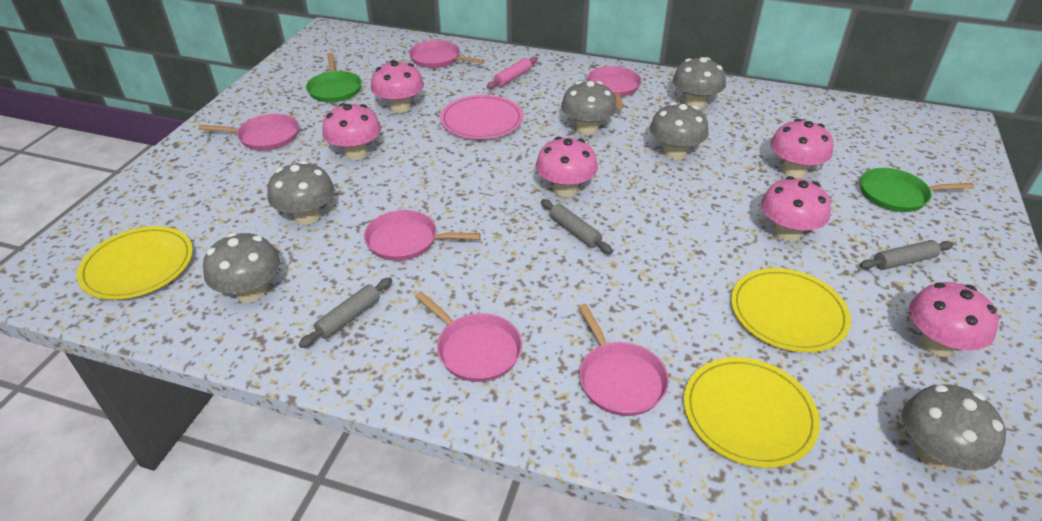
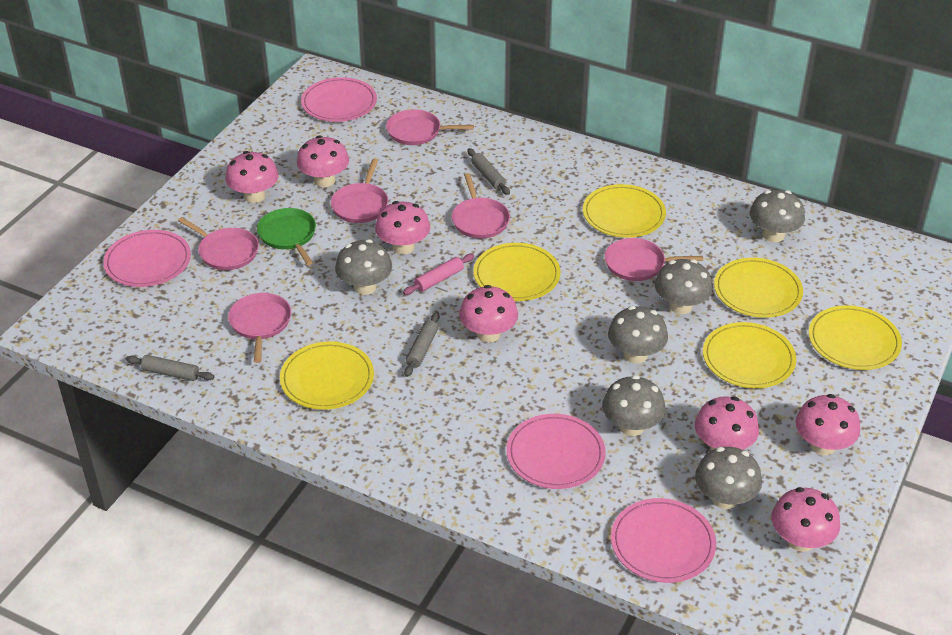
green pan: [306,53,362,102] [860,168,975,212] = 2 -> [257,208,316,265] = 1
pink mushroom: [322,103,381,160] [371,60,424,113] [536,136,598,197] [761,176,831,242] [770,119,833,178] [909,282,999,357] = 6 -> [225,151,279,203] [297,135,349,187] [375,201,430,255] [459,285,518,343] [695,396,759,450] [771,487,840,552] [795,394,860,455] = 7
pink plate: [440,95,523,139] = 1 -> [103,230,191,287] [301,77,377,122] [506,414,606,489] [611,498,716,583] = 4
yellow plate: [77,226,193,300] [684,357,820,468] [731,268,851,352] = 3 -> [280,342,374,410] [473,243,561,301] [583,184,666,238] [703,322,796,388] [714,258,803,318] [809,305,902,370] = 6

